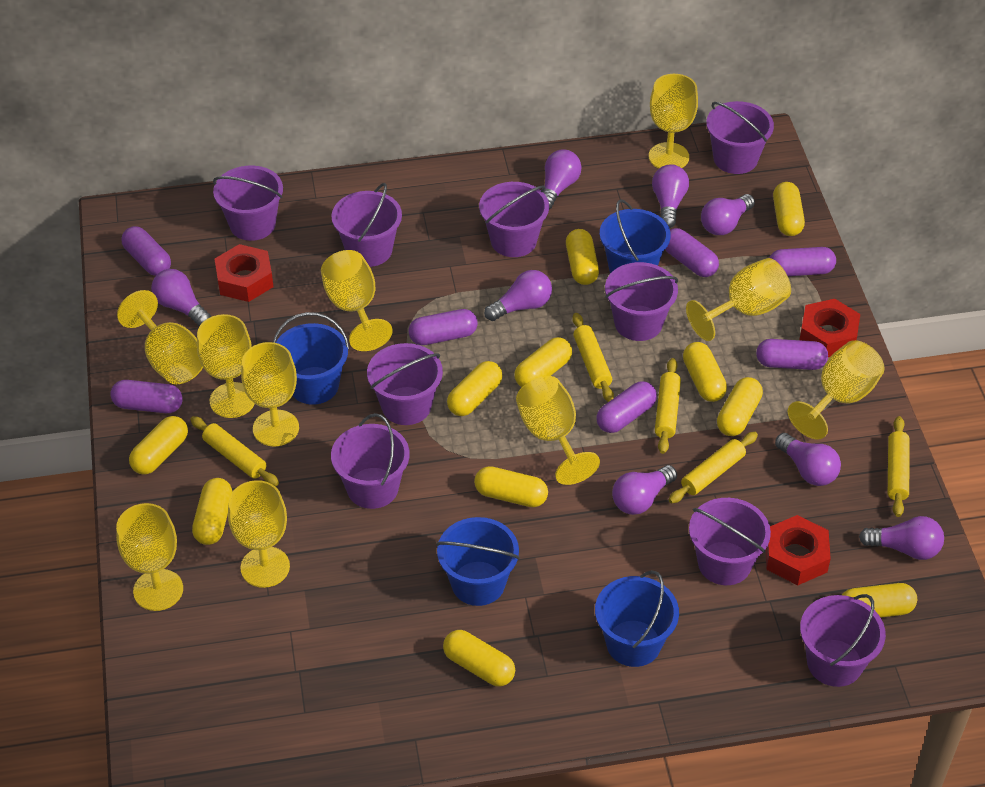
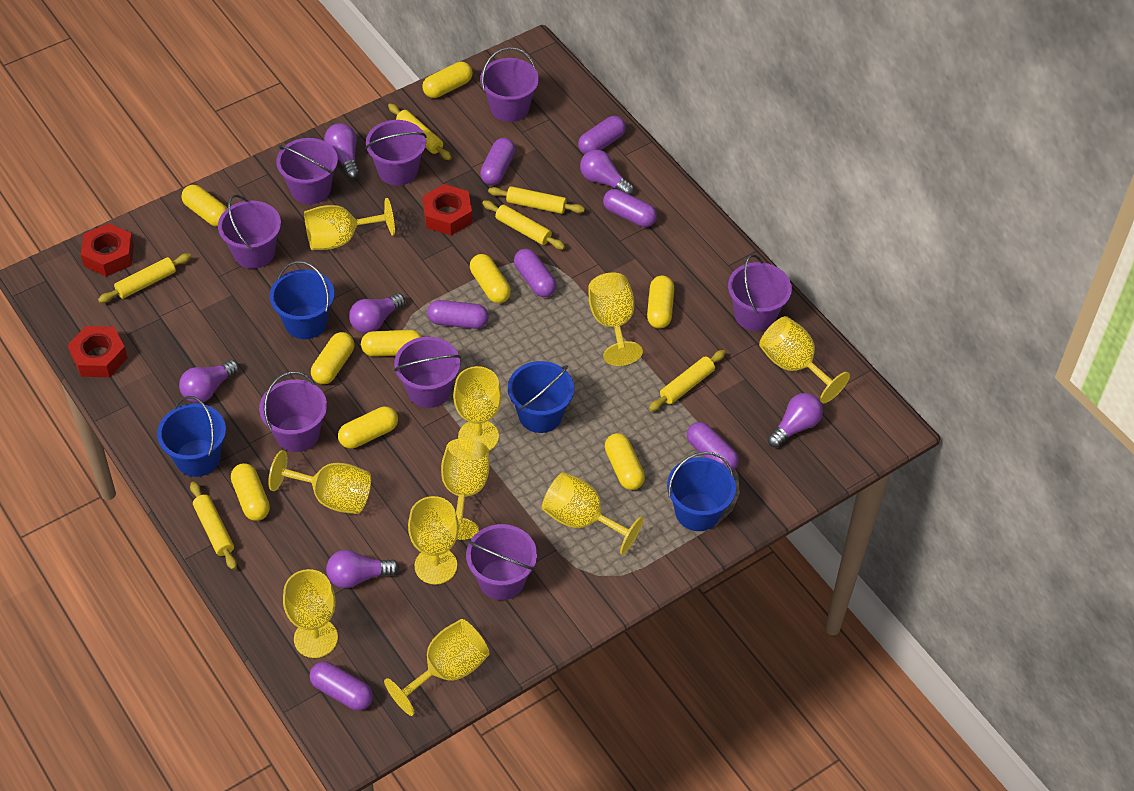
purple bucket: [213,166,283,241] [331,413,410,509] [332,183,402,267] [367,343,443,425] [479,182,549,257] [605,262,678,341] [689,498,771,585] [706,101,774,174] [800,594,886,687] = 9 -> [218,195,281,269] [259,372,327,452] [276,138,338,204] [365,120,427,186] [394,337,461,408] [466,524,537,600] [480,47,539,122] [728,254,792,331] = 8
purple light bulb: [151,269,211,326] [484,270,552,321] [543,150,582,210] [612,465,677,515] [652,164,689,228] [701,194,755,235] [775,433,841,486] [859,516,944,560] = 8 -> [179,360,239,403] [324,123,360,179] [326,550,399,588] [349,293,405,334] [580,150,634,195] [767,393,823,448] = 6
yellow capsule: [129,416,188,475] [192,478,232,545] [443,630,515,686] [447,361,503,416] [474,466,548,507] [514,337,572,387] [566,229,599,285] [683,342,727,402] [717,377,763,436] [773,182,805,236] [842,583,917,618] = 11 -> [182,185,228,227] [231,463,270,521] [311,332,354,384] [338,406,398,449] [361,330,422,357] [422,62,473,98] [470,254,511,303] [605,433,645,490] [647,275,674,328] = 9
yellow rolling pin: [190,416,279,486] [572,313,614,402] [655,358,681,454] [669,432,758,503] [888,416,910,517] = 5 -> [98,253,191,303] [190,481,237,570] [388,104,452,160] [482,200,565,249] [488,186,585,214] [649,350,726,411] = 6

